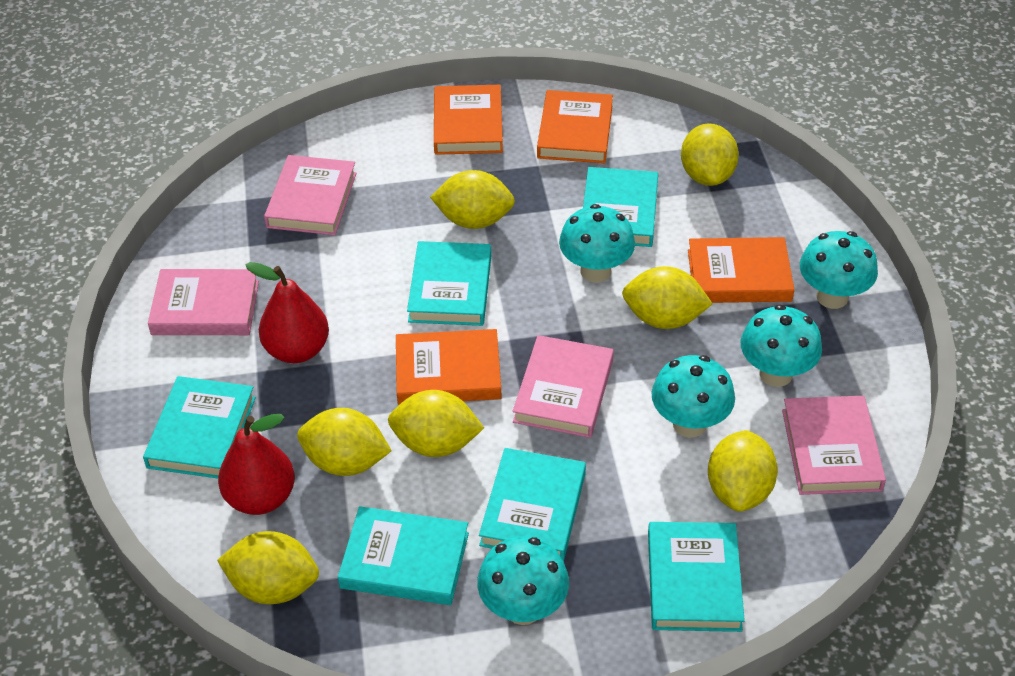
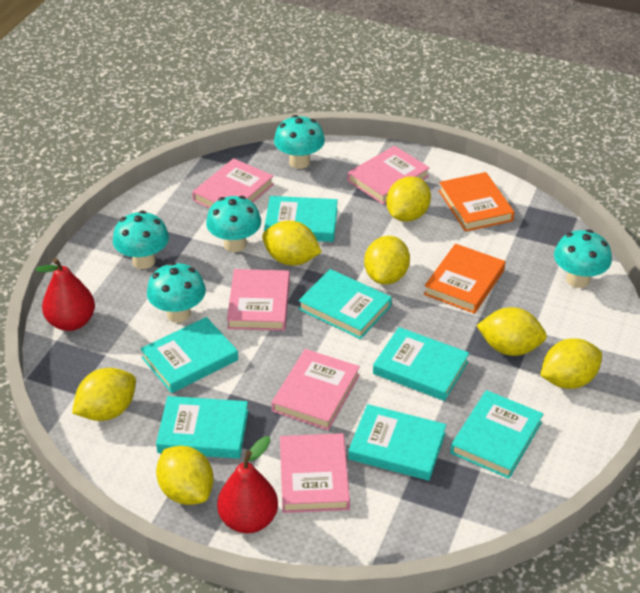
orange book: [396,329,501,405] [434,85,503,155] [537,90,613,163] [688,237,795,303] = 4 -> [424,244,505,314] [439,172,514,232] = 2
pink book: [148,269,259,335] [264,155,357,235] [513,335,614,438] [782,396,886,495] = 4 -> [192,158,274,208] [227,269,290,331] [272,349,360,430] [280,433,350,513] [348,146,430,204] = 5
turquoise book: [143,376,256,479] [338,506,469,605] [407,241,491,326] [479,448,586,561] [583,167,658,247] [648,522,745,632] = 6 -> [140,317,238,393] [156,396,248,459] [264,196,338,242] [298,269,392,339] [348,404,447,481] [373,327,469,401] [450,390,543,479] = 7

